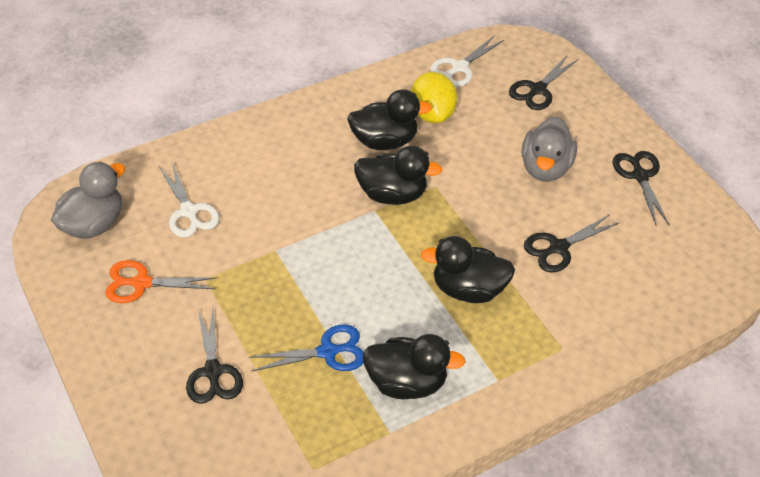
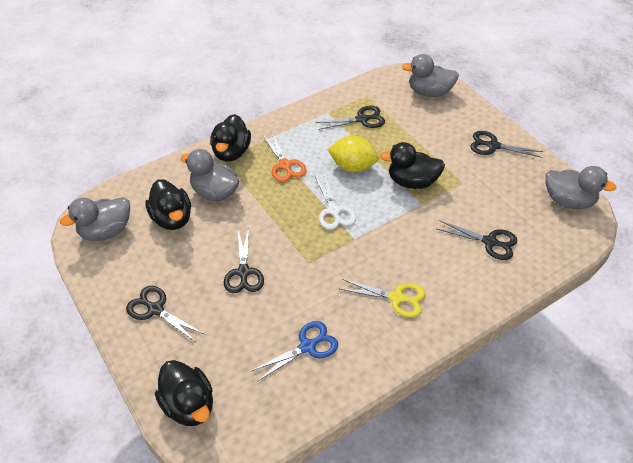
black scissors: [186,308,243,404] [509,55,578,110] [524,214,619,273] [613,151,670,226] = 4 -> [126,286,204,342] [224,227,264,293] [316,106,385,130] [437,220,517,260] [470,131,543,158] = 5
grey duck: [51,162,125,238] [522,116,577,182] = 2 -> [60,197,130,241] [181,149,239,201] [402,54,459,97] [546,166,616,209] = 4
white scissors: [159,160,219,238] [430,35,504,87] = 2 -> [314,173,356,230] = 1
yellow scissors: none = 0 -> [340,279,425,318] = 1

